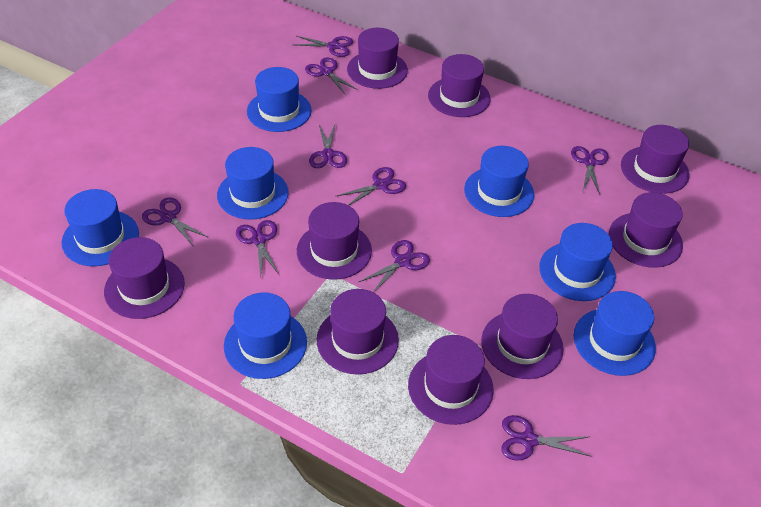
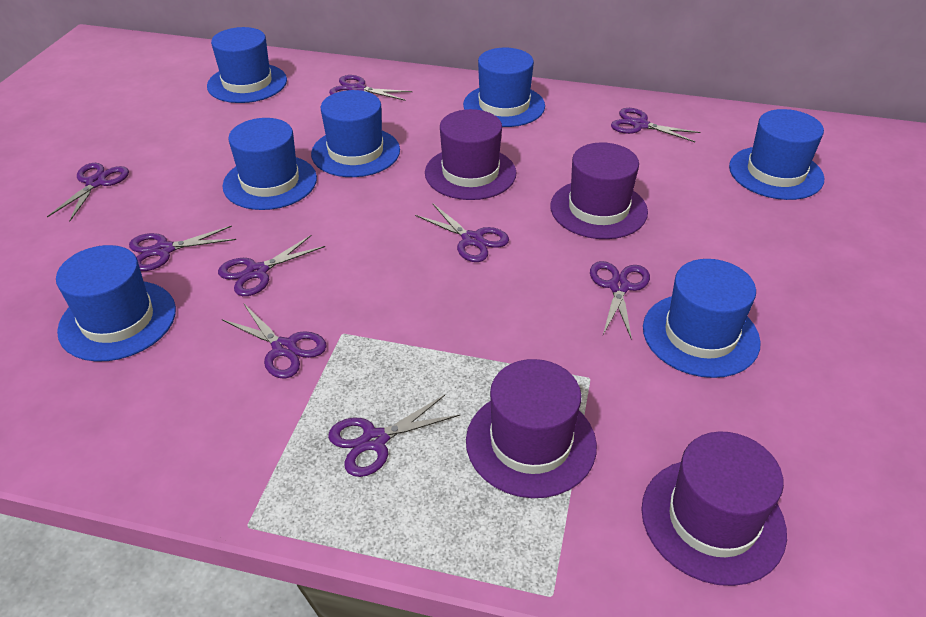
purple hat: [104,237,185,319] [297,202,372,280] [317,289,399,375] [347,28,408,89] [408,335,494,425] [428,54,491,117] [481,294,564,379] [609,192,683,268] [621,125,690,194] = 9 -> [425,109,516,200] [466,359,597,498] [550,142,648,239] [641,431,787,586] = 4

